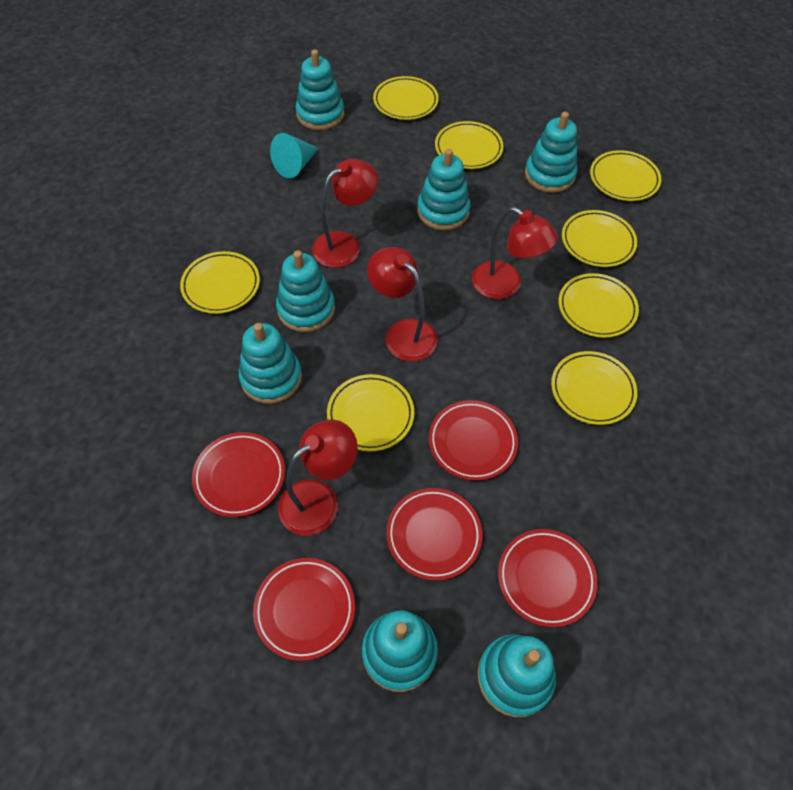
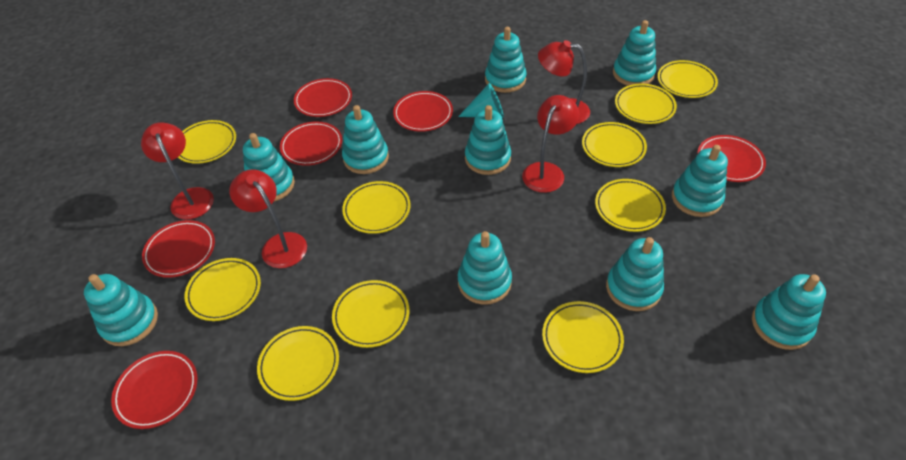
red plate: [192,432,285,517] [253,558,355,661] [386,488,482,581] [429,400,518,481] [498,529,598,627] = 5 -> [111,351,197,429] [142,220,215,278] [280,121,342,166] [294,78,352,117] [393,91,453,132] [697,135,766,182] = 6
turquoise stacking toy: [239,323,302,404] [276,250,335,332] [296,50,344,130] [362,610,438,692] [417,149,470,230] [478,634,556,717] [525,112,578,193] = 7 -> [84,274,158,346] [243,133,295,201] [342,105,389,174] [458,231,512,305] [465,105,511,175] [485,27,527,93] [606,237,664,311] [613,20,656,86] [672,145,728,217] [752,274,826,350] = 10
yellow plate: [180,251,260,314] [327,374,414,452] [373,76,439,120] [435,121,504,169] [551,351,638,425] [559,273,639,338] [562,210,637,267] [590,150,662,201] = 8 -> [178,120,236,164] [184,258,261,321] [257,326,339,401] [332,280,409,348] [342,181,411,234] [542,301,624,373] [582,122,647,167] [595,179,666,232] [615,84,677,124] [657,60,718,98] = 10

